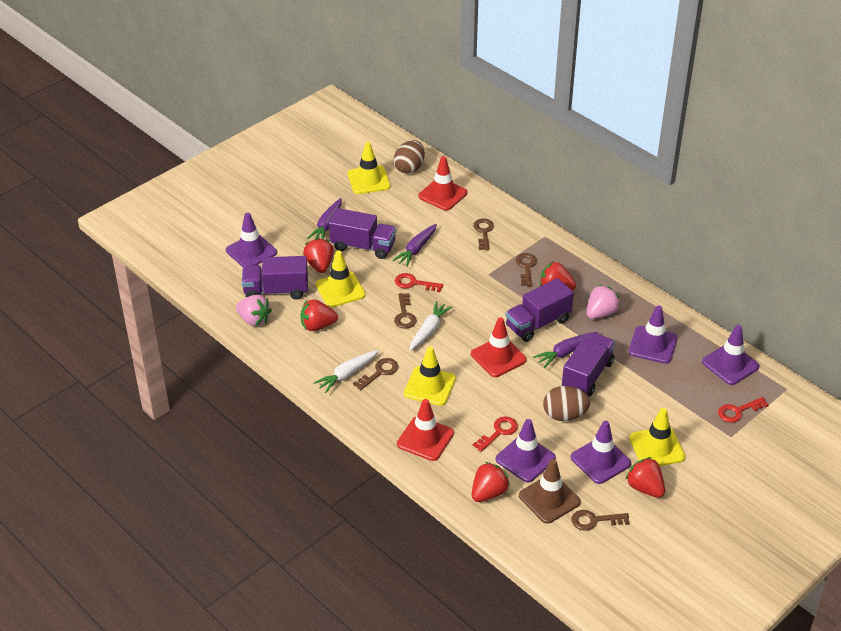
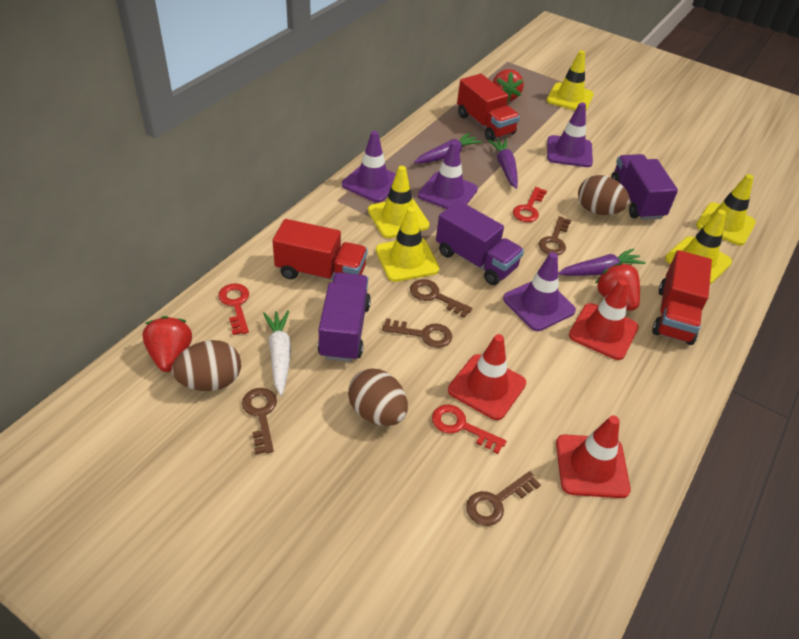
brown egg: [394,140,425,174] [543,386,591,421] = 2 -> [172,340,241,391] [348,368,408,426] [578,175,630,215] = 3
brown traffic cone: [519,459,581,524] = 1 -> none = 0
pink strawberry: [236,294,272,326] [587,285,620,319] = 2 -> none = 0
purple traffic cone: [226,213,277,267] [496,419,556,482] [571,421,631,484] [628,306,678,364] [702,325,760,385] = 5 -> [342,131,396,202] [418,141,478,209] [503,252,576,331] [547,102,593,167] = 4
purple truck: [242,256,308,300] [329,208,396,259] [506,278,574,342] [562,333,615,396] = 4 -> [318,272,371,362] [436,201,524,285] [611,154,678,220] = 3
red strawberry: [301,299,338,331] [303,238,334,273] [472,462,510,502] [540,261,576,291] [625,457,665,498] = 5 -> [143,316,192,372] [493,69,524,102] [595,263,640,311] = 3
red truck: none = 0 -> [272,219,368,280] [457,74,520,141] [652,250,712,345] = 3
white carrot: [314,350,379,393] [410,301,452,351] = 2 -> [263,310,291,396] = 1
yellow traffic cone: [315,251,366,307] [348,142,390,194] [404,346,456,406] [629,408,686,466] = 4 -> [368,166,429,238] [376,207,439,282] [547,50,594,110] [665,210,732,284] [696,174,756,246] = 5

